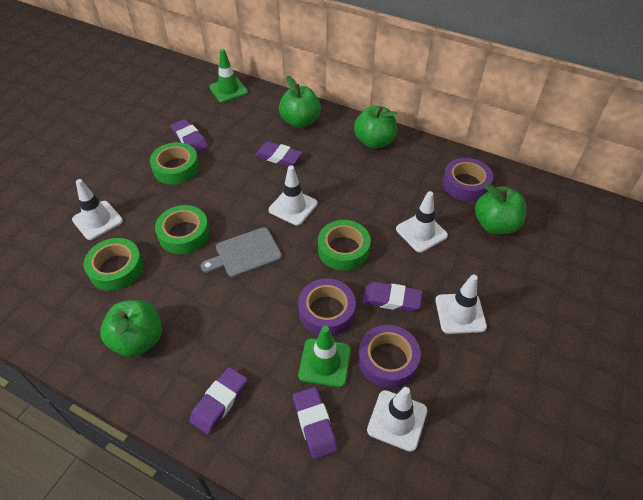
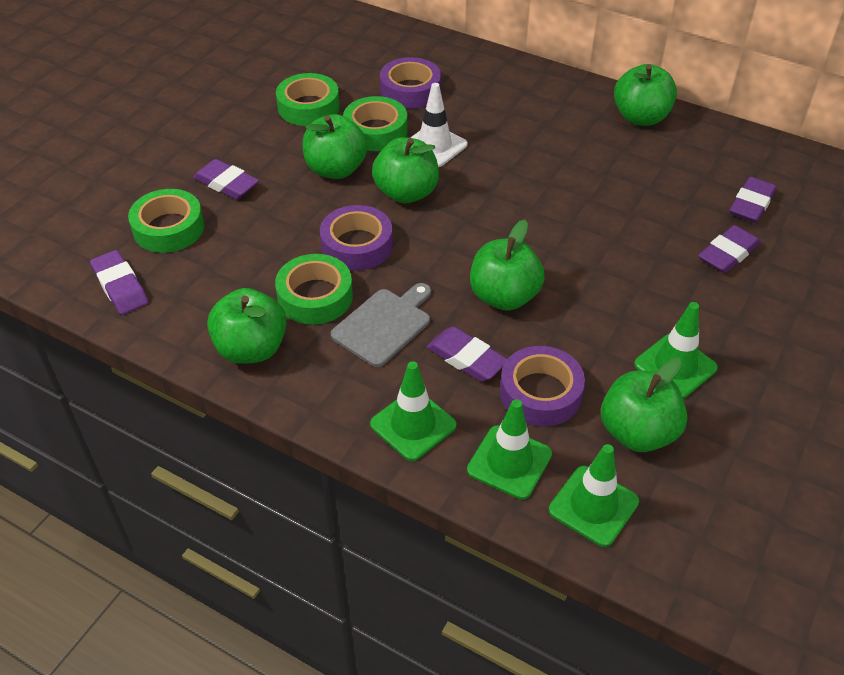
green apple: [100,300,162,357] [279,76,321,128] [354,105,397,149] [475,183,527,234] = 4 -> [207,288,287,364] [303,114,368,179] [372,137,439,203] [470,220,545,311] [601,358,687,452] [614,64,677,126] = 6
green traffic cone: [209,49,248,103] [298,326,351,388] = 2 -> [370,361,456,461] [467,399,552,499] [549,444,639,547] [634,302,718,399] = 4
white traffic cone: [72,179,123,240] [269,165,317,226] [367,387,427,452] [396,191,448,253] [435,275,487,334] = 5 -> [410,83,468,167] = 1

